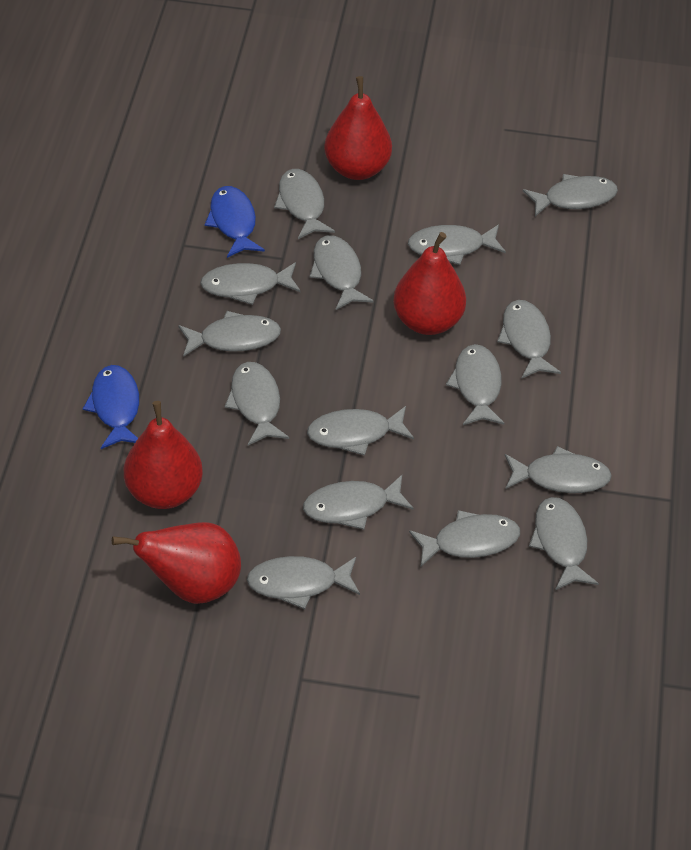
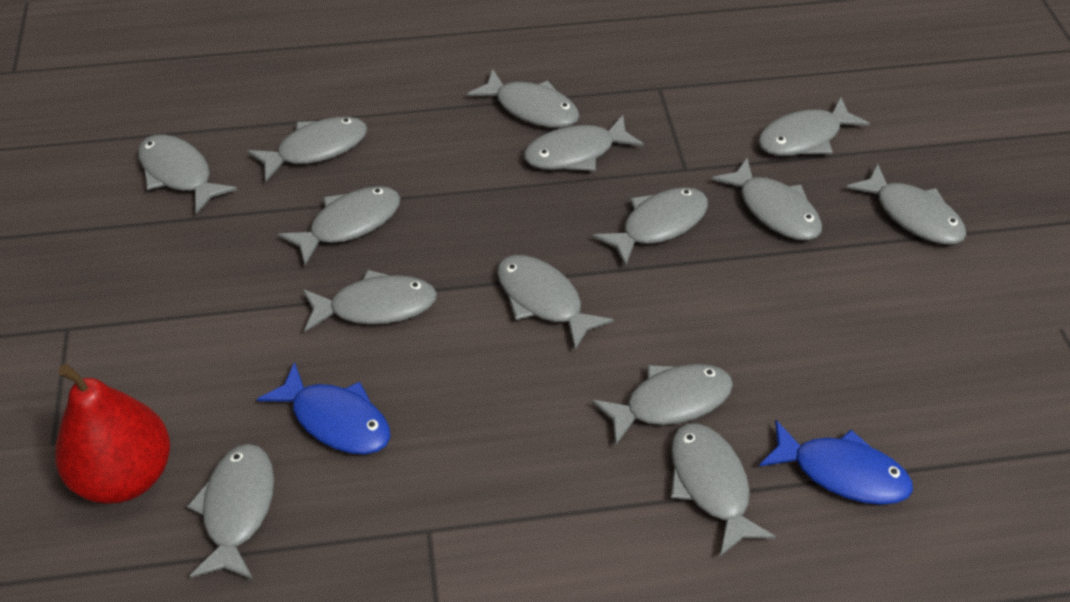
grey fish: [179,311,281,357] [200,262,301,305] [224,362,289,445] [247,556,360,609] [274,169,335,239] [303,475,413,530] [307,406,414,456] [310,235,374,310] [408,224,506,265] [409,510,520,566] [446,344,504,425] [497,300,561,379] [505,446,612,493] [523,174,618,216] [529,497,599,590] = 15 -> [138,134,237,214] [187,444,274,580] [247,117,367,182] [278,186,400,265] [302,270,437,332] [467,69,580,128] [497,255,614,350] [524,115,644,171] [591,364,733,446] [592,187,708,267] [671,423,776,556] [711,158,822,240] [758,97,870,156] [846,163,966,244] = 14
red pear: [112,522,241,604] [124,401,203,509] [324,76,392,180] [393,232,466,335] = 4 -> [55,364,170,504] = 1

